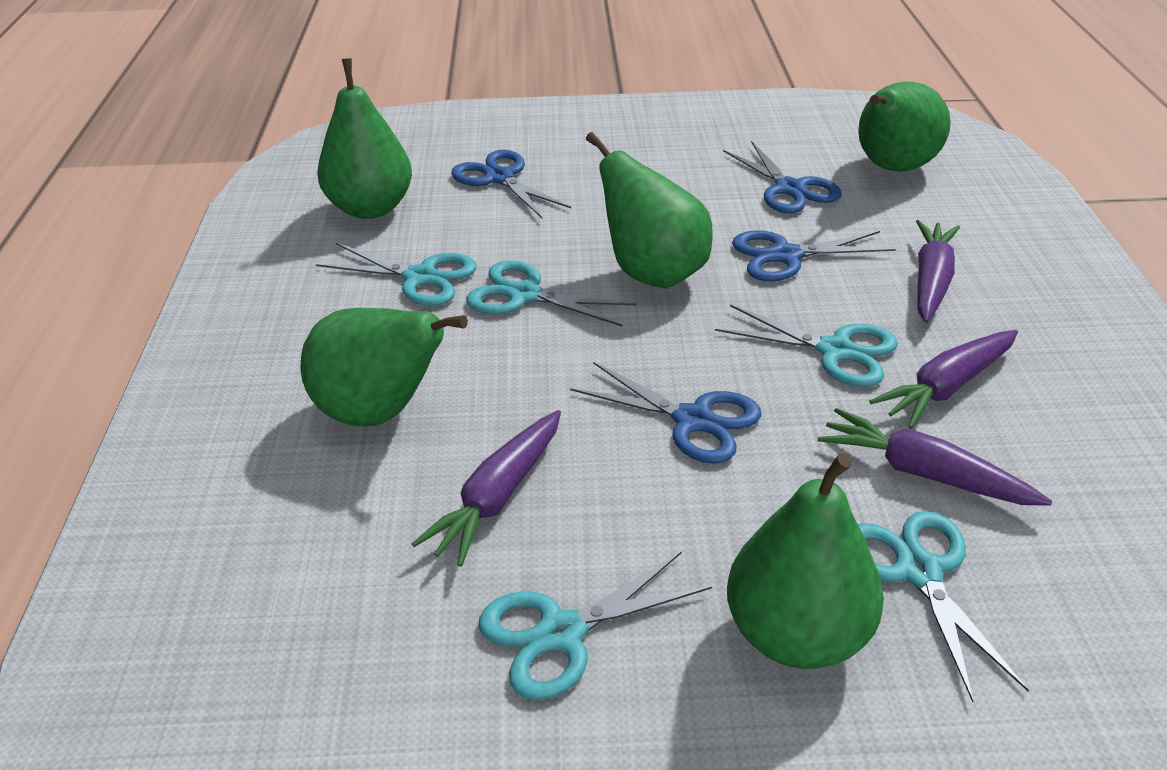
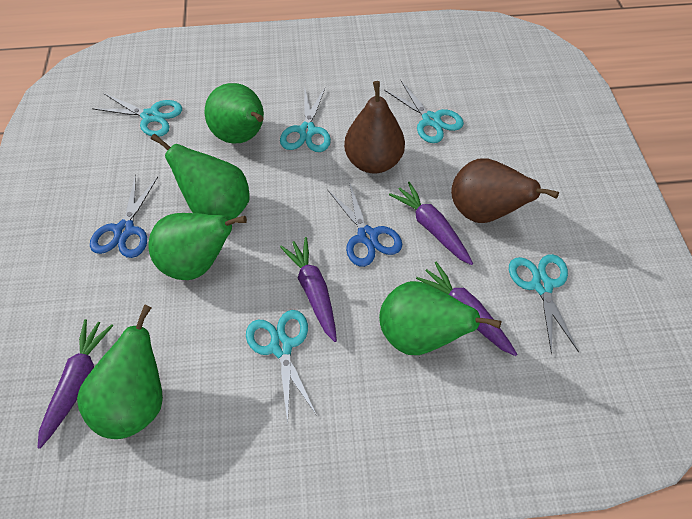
blue scissors: [451,150,571,218] [570,362,761,464] [723,141,842,213] [732,230,896,281] = 4 -> [90,174,158,258] [328,182,402,267] = 2
brown pear: none = 0 -> [344,81,405,173] [451,158,559,223] = 2

